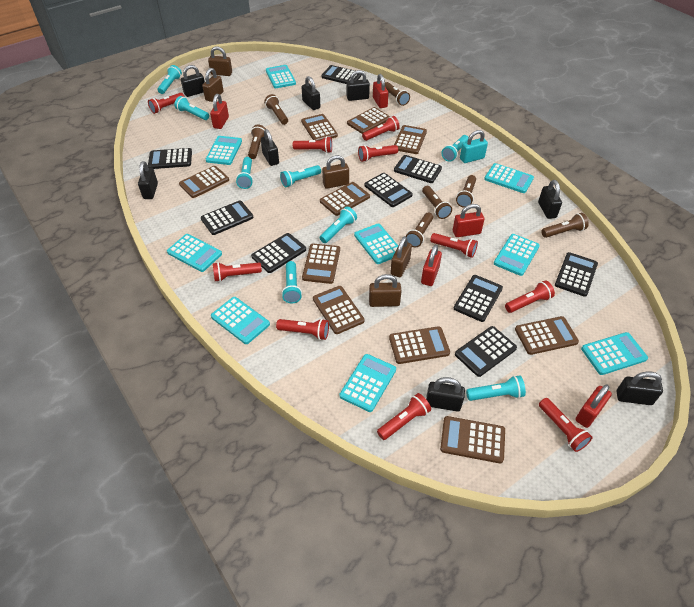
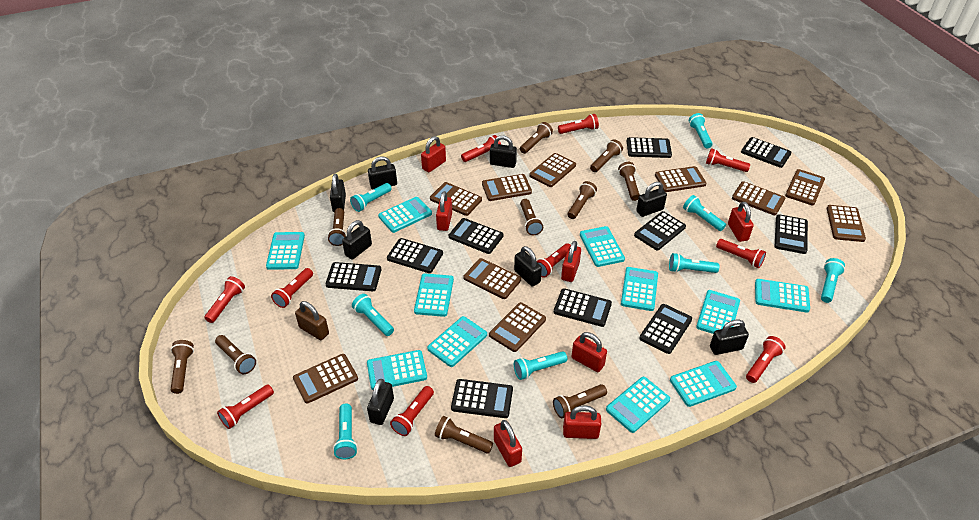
black calculator: [148,148,192,169] [201,200,254,235] [251,233,306,273] [321,65,362,84] [364,173,413,207] [394,155,442,183] [454,275,503,322] [455,326,517,377] [555,252,598,297] = 9 -> [325,262,381,291] [387,238,443,273] [449,218,503,254] [451,379,513,418] [554,288,612,327] [627,137,672,158] [634,211,686,250] [639,304,692,354] [741,137,792,168] [775,214,808,254] = 10
brown flashlight: [248,124,266,159] [264,94,288,125] [385,82,410,106] [406,213,433,247] [422,186,452,219] [456,175,476,207] [541,213,589,238] = 7 -> [171,340,194,394] [215,335,256,374] [328,208,347,246] [435,416,493,454] [520,122,553,154] [520,199,543,235] [553,384,607,418] [567,181,597,219] [590,139,623,172] [618,162,640,201] = 10
brown padlock: [202,68,224,102] [208,46,232,76] [322,155,349,189] [369,274,401,307] [390,236,412,277] = 5 -> [295,301,329,340] = 1
red padlock: [210,94,229,129] [373,74,388,108] [421,245,442,286] [453,204,485,237] [575,385,612,428] = 5 -> [421,136,446,172] [436,191,452,231] [494,420,522,467] [561,241,581,282] [563,405,601,439] [572,332,607,372] [728,202,754,242] = 7
turquoise calculator: [167,234,222,272] [206,136,242,165] [211,297,270,344] [266,65,296,88] [340,354,396,412] [354,224,398,264] [484,163,534,193] [494,234,540,276] [581,332,648,375] = 9 -> [266,232,305,270] [367,350,427,390] [378,197,432,233] [414,273,454,317] [427,316,487,367] [580,226,625,267] [606,377,670,433] [621,267,658,311] [670,361,737,407] [696,290,740,334] [755,279,810,312] = 11
turquoise padlock: [460,130,488,163] = 1 -> none = 0

